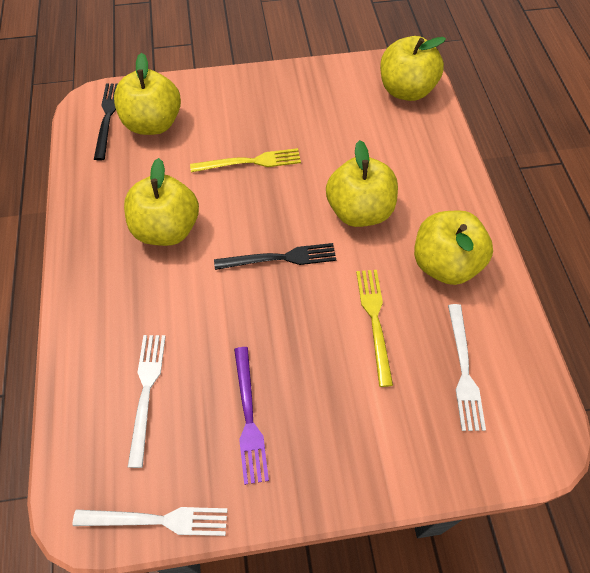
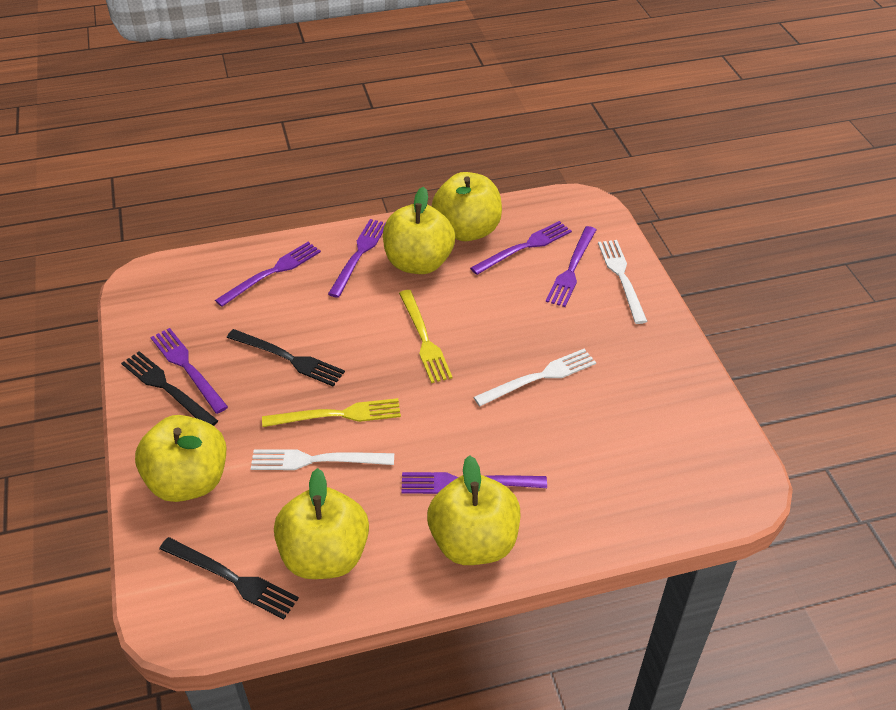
black fork: [94,83,118,160] [214,243,336,270] = 2 -> [121,351,218,426] [159,537,299,619] [227,329,345,386] = 3
purple fork: [234,347,269,485] = 1 -> [150,328,228,414] [215,242,321,307] [328,219,386,298] [401,472,547,494] [470,221,572,275] [546,226,596,307] = 6

